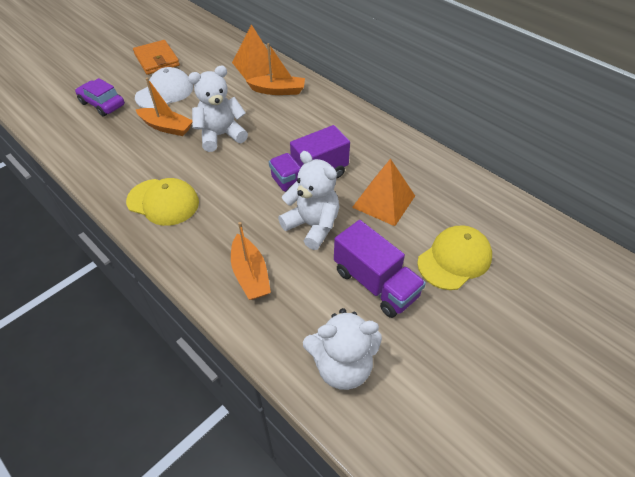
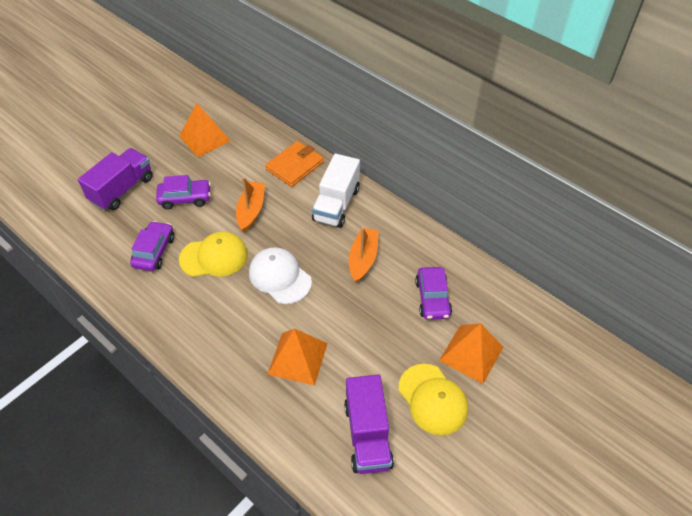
orange boat: [135,78,192,136] [231,222,271,300] [246,43,305,95] = 3 -> [236,177,265,232] [349,227,379,283] = 2
orange pyramid: [232,24,272,80] [352,158,415,226] = 2 -> [179,103,231,157] [267,328,328,385] [439,323,503,384] = 3
purple car: [75,78,125,117] = 1 -> [130,221,174,271] [156,175,211,209] [415,267,452,320] = 3
white teddy bear: [188,65,248,152] [278,151,339,250] [303,308,382,390] = 3 -> none = 0
white truck: none = 0 -> [312,154,360,228] = 1

